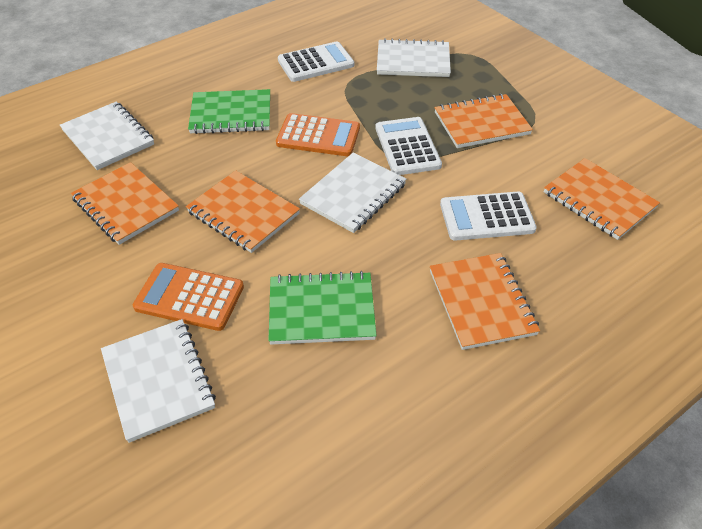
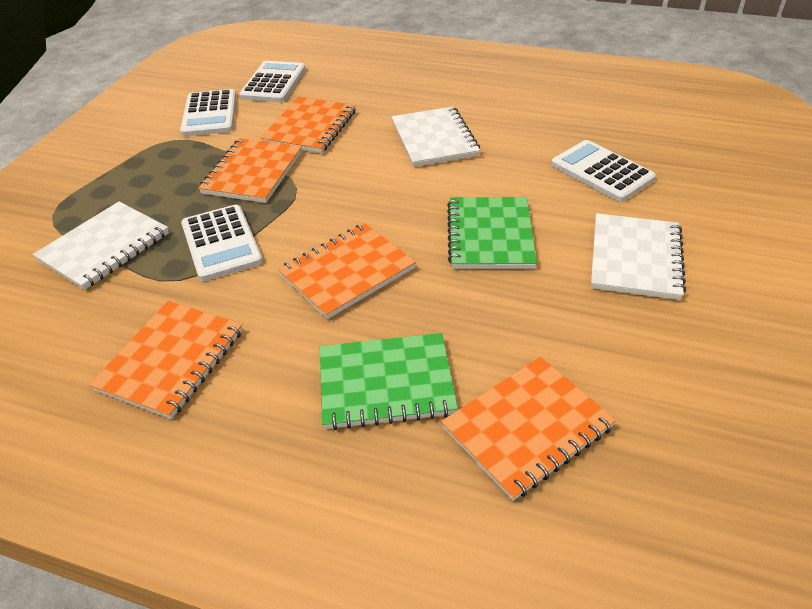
orange calculator: [133,263,244,331] [276,113,360,156] = 2 -> none = 0
white calculator: [278,42,354,82] [375,117,442,175] [440,192,537,241] = 3 -> [180,89,236,136] [181,205,263,281] [239,61,305,102] [551,140,656,202] = 4
white notebook: [60,102,154,170] [101,319,216,443] [299,153,406,233] [377,38,451,77] = 4 -> [33,202,169,290] [391,106,480,167] [591,213,686,300] = 3

